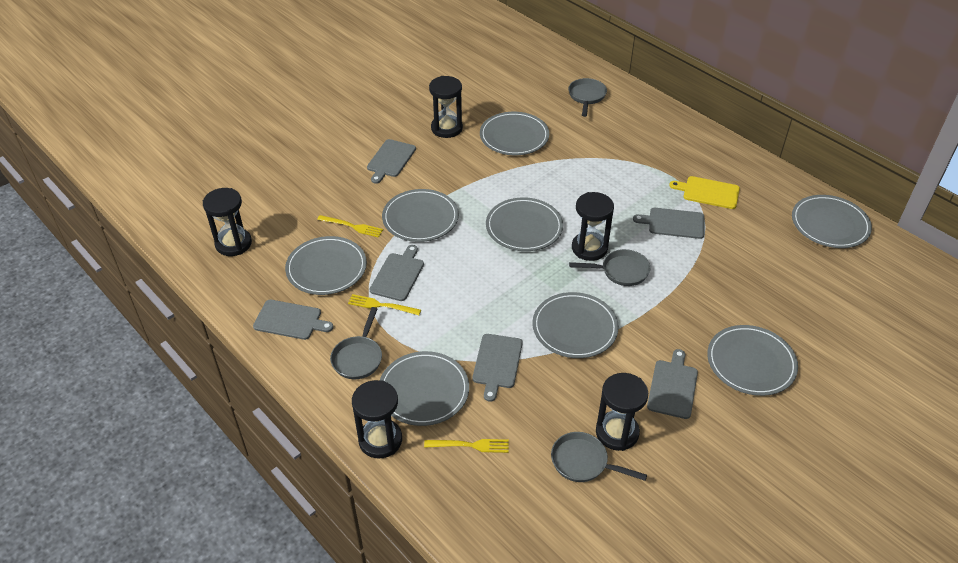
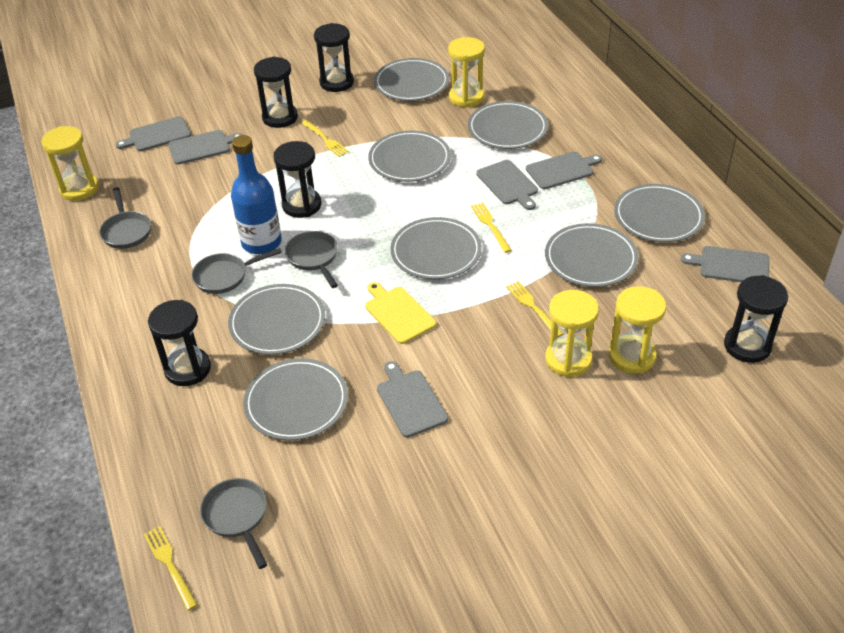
blue bottle: none = 0 -> [231,135,282,254] = 1
yellow fork: [317,215,383,238] [348,294,421,315] [424,439,509,453] = 3 -> [144,526,198,611] [301,120,349,157] [471,202,512,253] [506,281,564,337] = 4
yellow hourglass: none = 0 -> [41,126,99,201] [448,37,485,108] [545,290,599,377] [609,286,666,374] = 4

